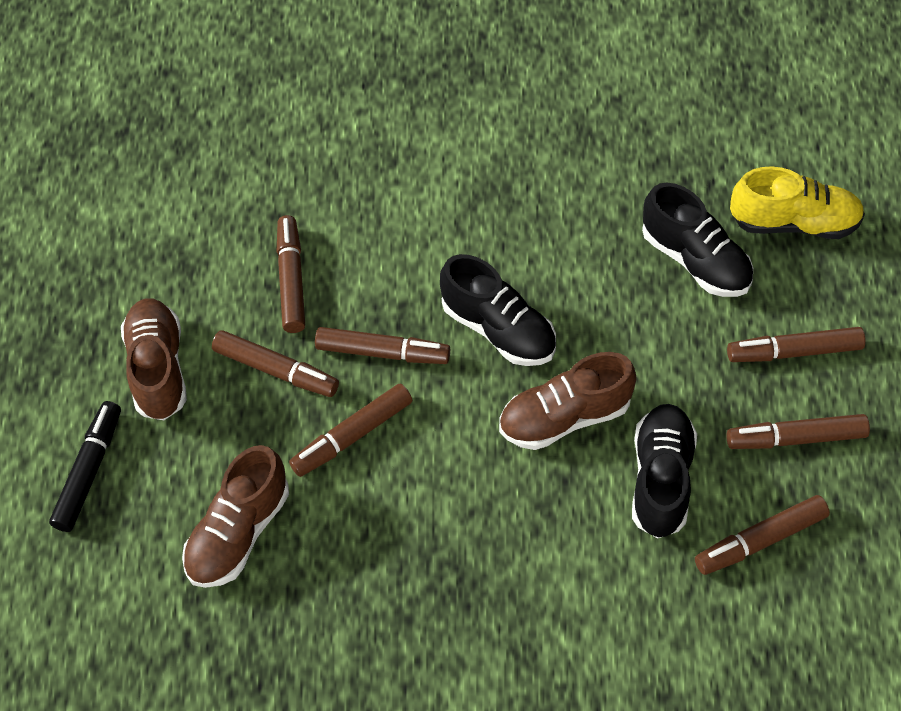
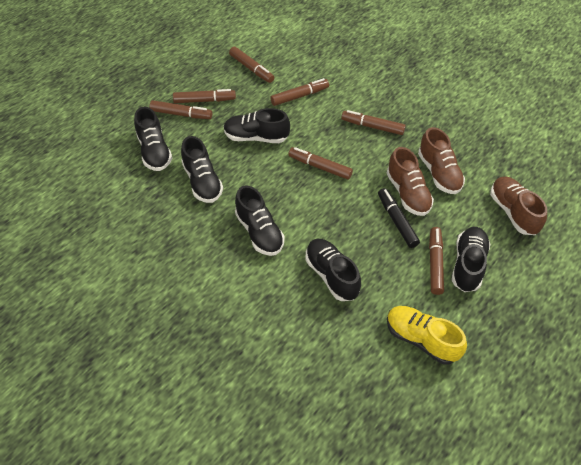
black shoe: [440,254,556,366] [632,404,697,538] [642,183,753,297] = 3 -> [134,107,172,171] [181,136,223,203] [224,108,290,143] [235,185,285,256] [305,238,361,301] [452,227,490,292] = 6

